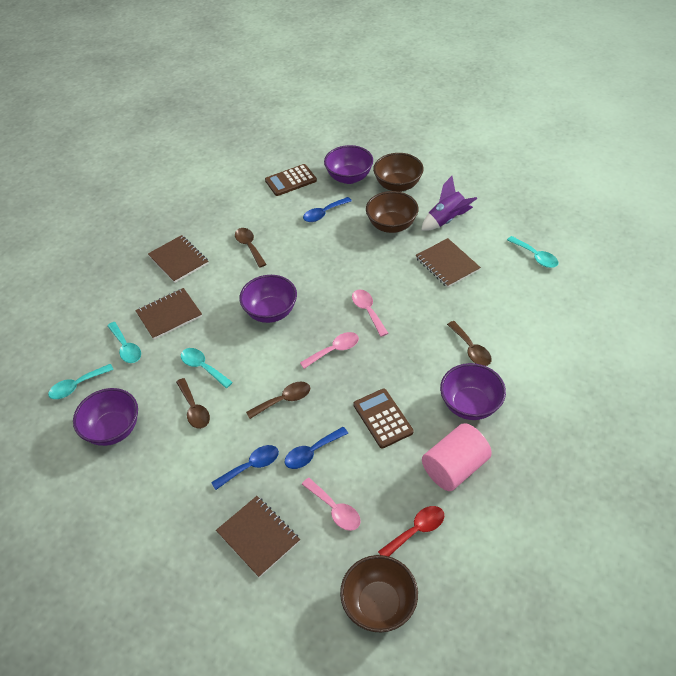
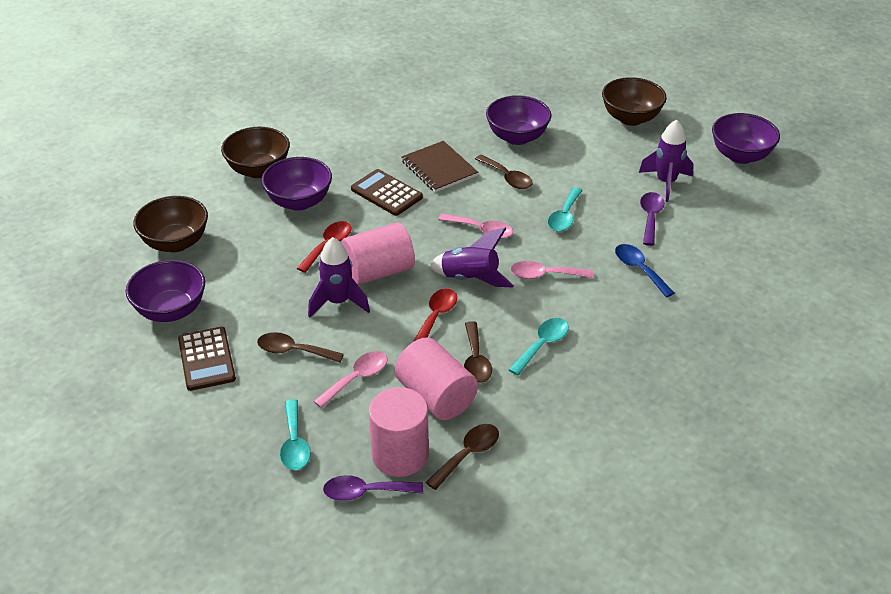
blue spoon: [211,445,279,490] [285,427,349,469] [303,197,352,222] = 3 -> [615,244,674,298] = 1
brown notebook: [135,288,202,340] [148,235,209,283] [216,496,300,578] [416,238,481,288] = 4 -> [401,141,478,192] = 1
pink cylinder: [422,423,492,491] = 1 -> [341,222,415,285] [369,387,429,477] [395,337,478,420] = 3
purple rocket: [421,176,477,231] = 1 -> [308,237,370,318] [429,227,514,288] [639,120,694,202] = 3
purple spoon: none = 0 -> [323,475,423,501] [640,192,665,246] = 2
red spoon: [378,506,444,556] = 1 -> [297,221,352,273] [413,288,457,342] = 2
turquoise spoon: [48,364,114,399] [107,322,141,363] [181,348,233,388] [507,236,558,268] = 4 -> [280,399,311,470] [508,318,569,376] [548,187,583,232] = 3

